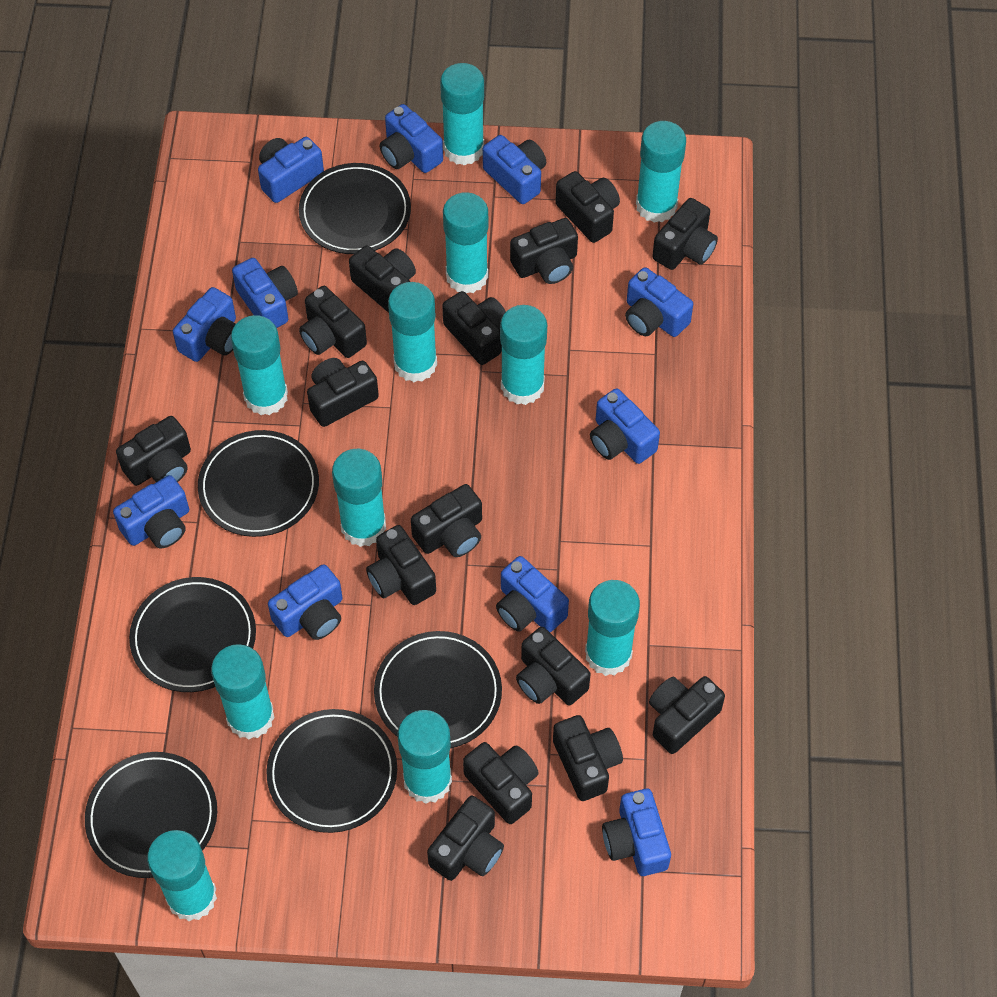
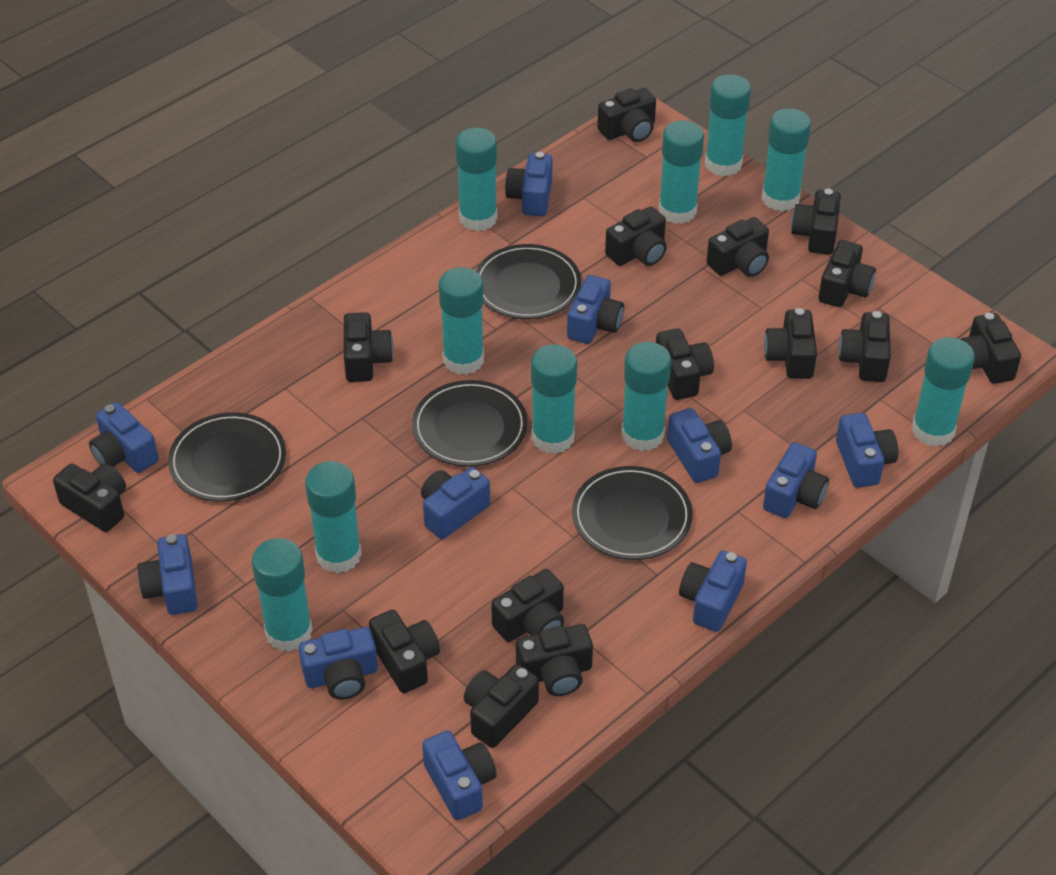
black plate: [85,752,217,878] [129,577,256,692] [198,430,319,537] [266,709,397,833] [299,163,411,254] [374,631,502,748] = 6 -> [168,412,286,502] [412,380,528,467] [476,244,581,319] [572,466,693,560] = 4
turquoise glue stick: [147,830,217,921] [211,644,275,740] [231,315,288,415] [332,449,386,547] [388,282,437,382] [397,710,452,804] [440,63,484,166] [443,192,488,293] [500,305,547,405] [585,580,640,676] [636,121,686,223] = 11 -> [252,538,313,652] [305,461,362,573] [439,267,484,375] [456,127,497,231] [531,344,577,454] [621,342,671,451] [659,120,704,224] [705,74,751,176] [762,108,811,212] [912,337,975,447] = 10

